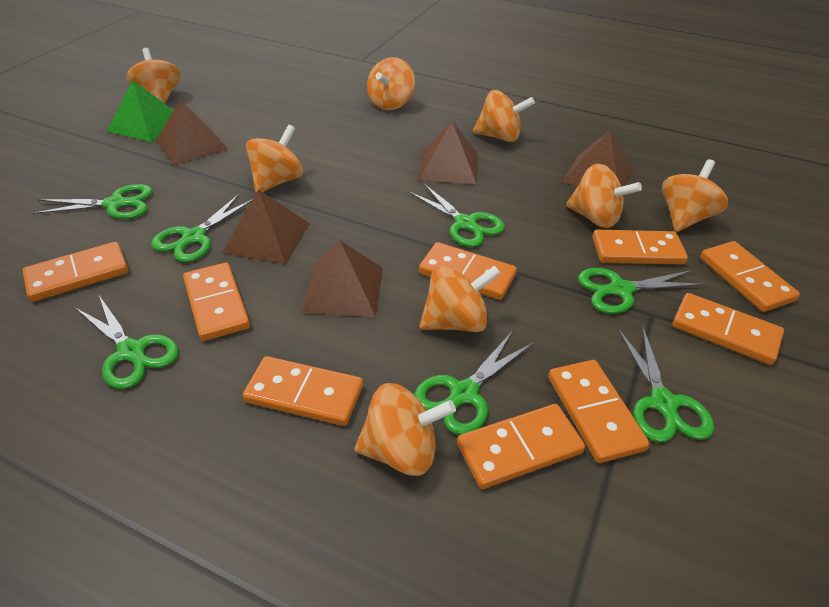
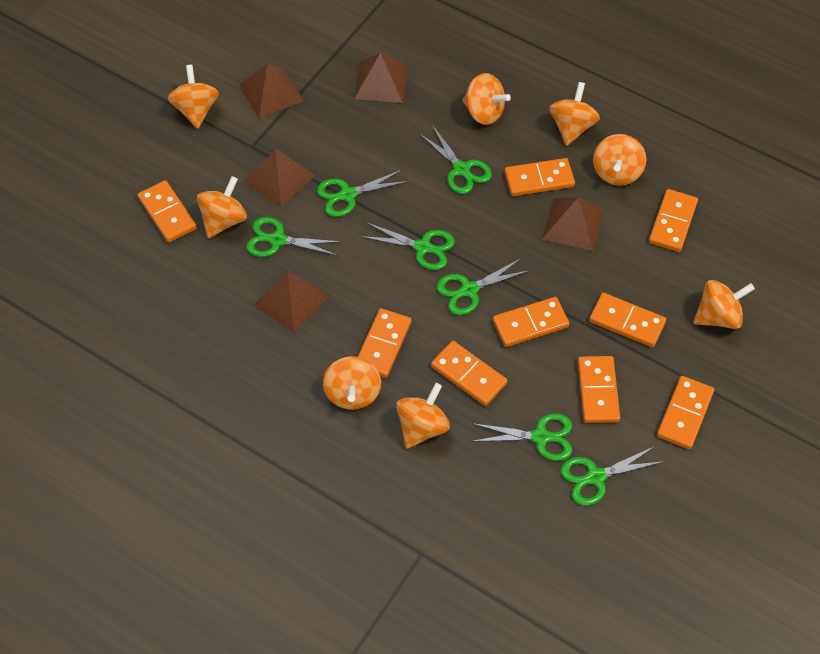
green pyramid: [107,80,174,142] = 1 -> none = 0

